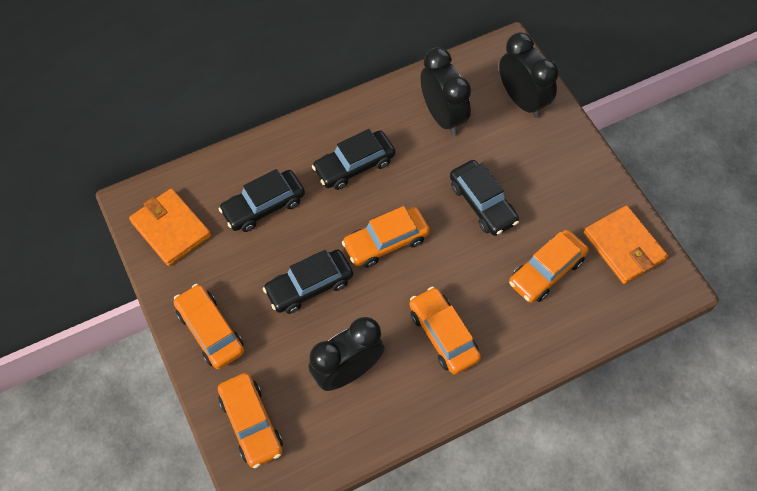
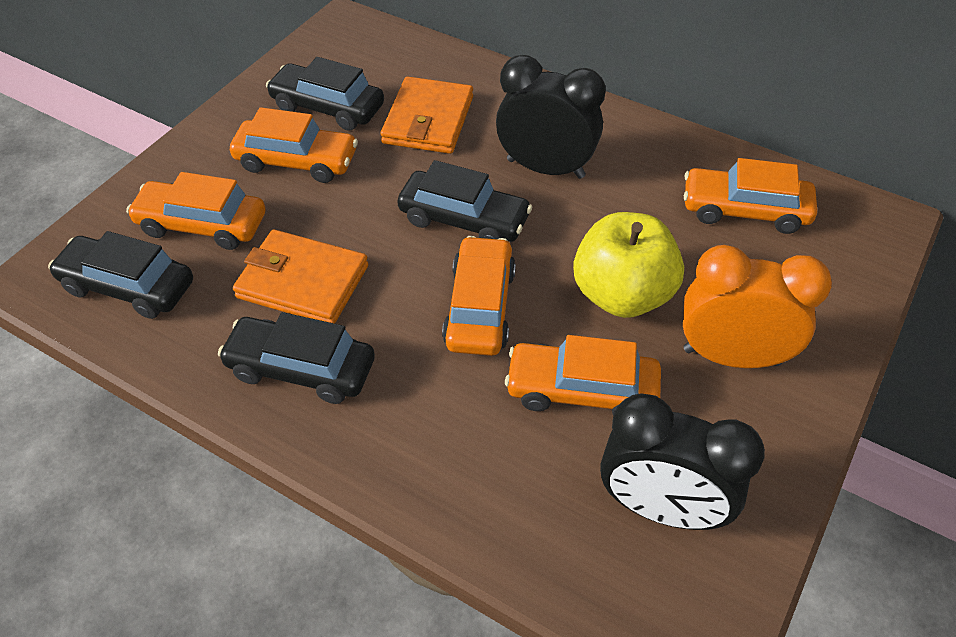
black clock: [309,317,385,391] [420,47,471,135] [499,32,559,118] = 3 -> [496,55,606,179] [600,393,765,530] = 2
orange clock: none = 0 -> [683,245,832,368] = 1
yellow apple: none = 0 -> [573,212,684,318] = 1

